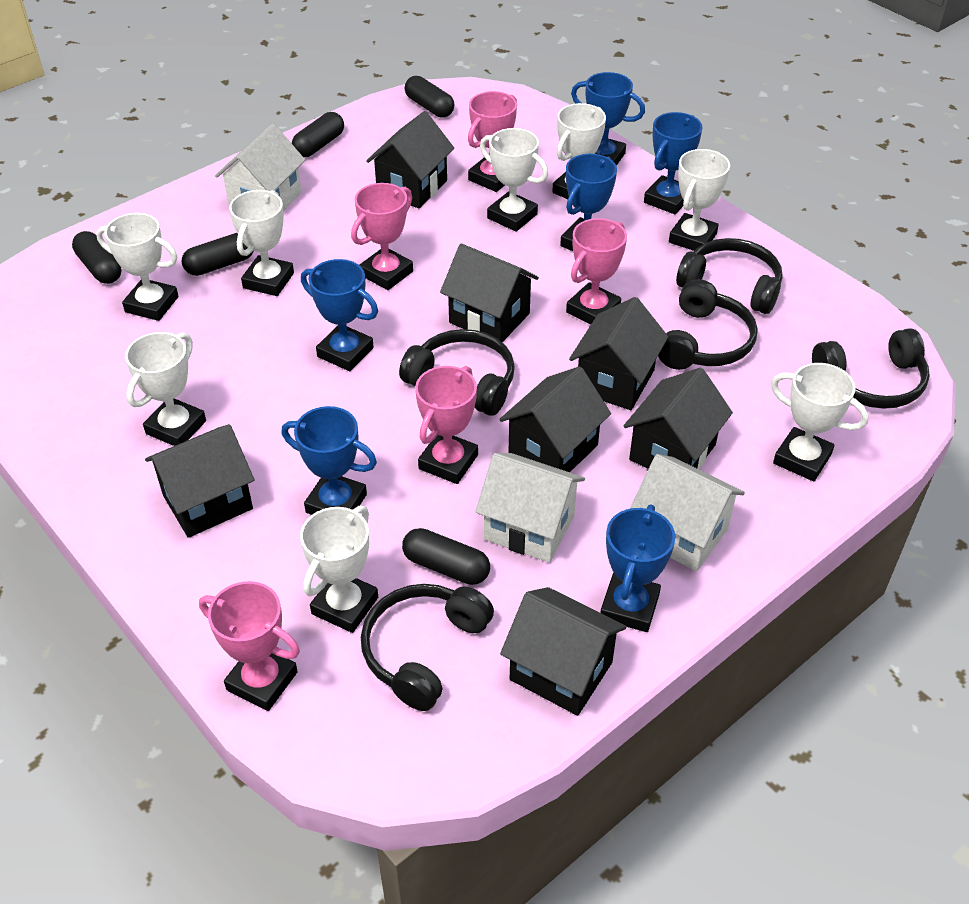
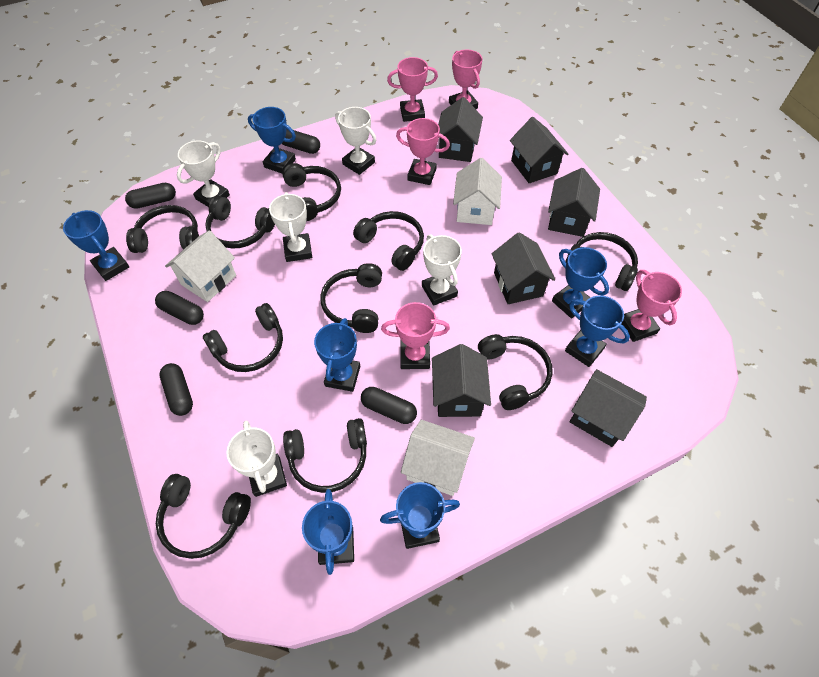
black headphones: [361,584,494,711] [399,329,515,416] [658,279,758,370] [676,238,783,314] [812,328,930,409] = 5 -> [126,205,199,253] [156,474,251,559] [203,303,283,372] [205,196,275,249] [282,163,341,221] [283,418,367,493] [321,263,382,333] [353,211,424,271] [478,334,553,410] [565,232,638,291] = 10
black house: [145,424,254,538] [366,111,454,208] [440,244,539,342] [499,366,611,472] [500,587,626,716] [569,297,668,410] [624,368,733,469] = 7 -> [432,344,491,417] [438,97,483,162] [492,232,555,304] [510,117,569,183] [548,168,600,237] [570,369,647,447] = 6
blue trophy: [282,406,377,515] [301,259,378,371] [560,154,617,251] [571,72,645,166] [600,504,675,632] [644,112,703,214] = 6 -> [63,210,129,281] [248,107,296,173] [302,489,354,575] [314,318,360,392] [380,482,460,549] [552,247,609,318] [565,295,630,367] = 7
white trophy: [96,213,179,321] [125,332,206,446] [229,190,294,296] [300,506,378,633] [480,128,548,232] [552,103,606,199] [669,149,730,251] [771,363,869,481] = 8 -> [177,140,230,207] [227,421,287,497] [269,192,312,262] [335,107,376,175] [422,234,462,306] = 5

